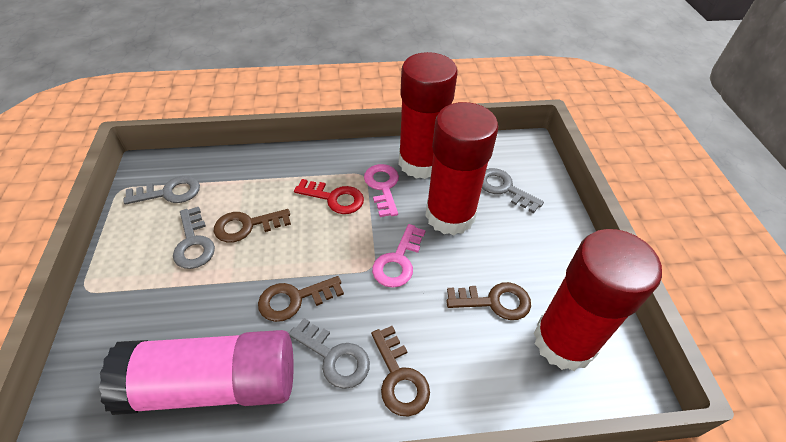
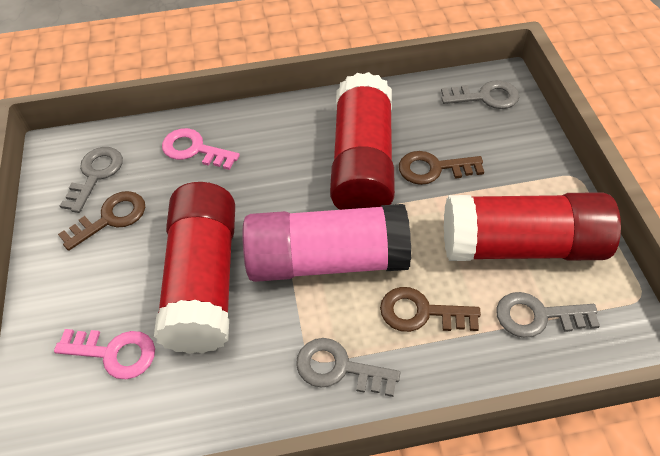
brown key: [214,209,291,243] [258,276,344,322] [371,326,430,417] [446,282,531,320] = 4 -> [58,191,145,251] [380,287,481,332] [399,151,484,185] = 3
red key: [294,179,364,214] = 1 -> none = 0

